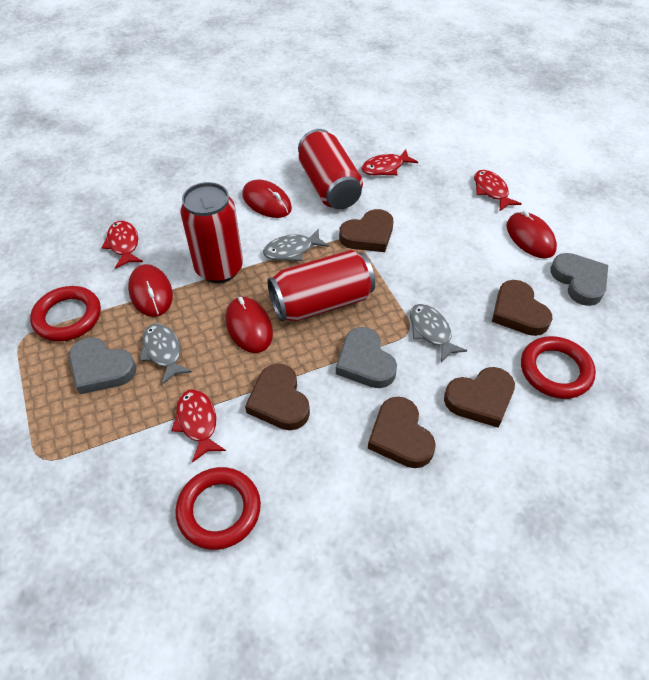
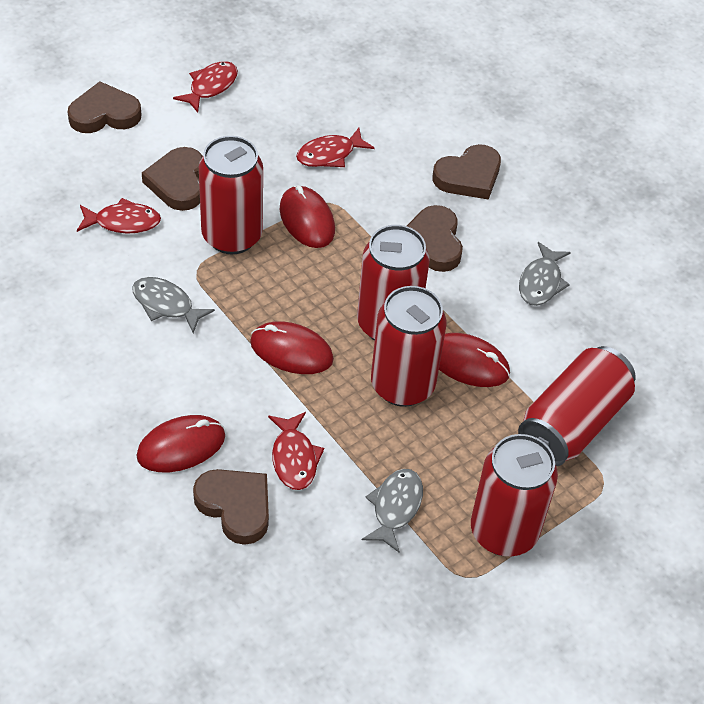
grey heart: [69,337,137,394] [336,327,397,388] [550,253,608,306] = 3 -> none = 0
red can: [180,182,243,283] [267,250,375,322] [298,129,363,209] = 3 -> [199,136,263,254] [357,225,430,340] [371,286,446,407] [471,434,558,556] [518,346,636,466] = 5
red ring: [30,286,101,342] [175,467,261,550] [521,336,596,399] = 3 -> none = 0

